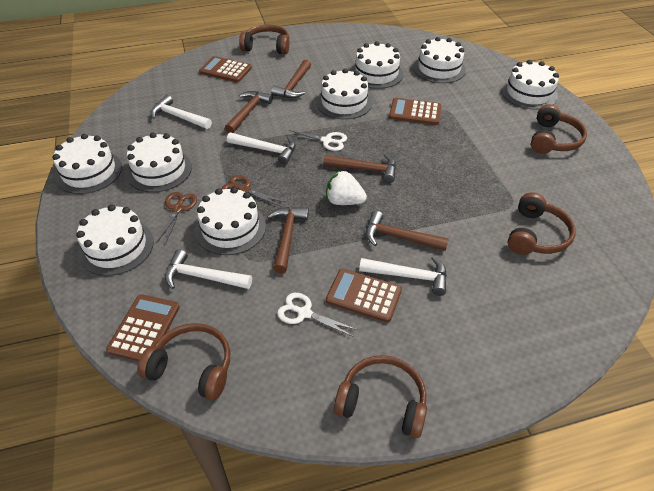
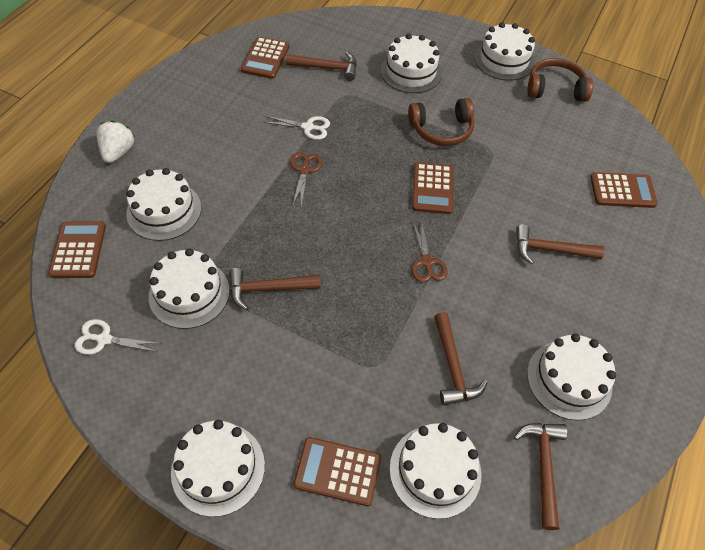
brown calculator: [106,294,180,361] [199,56,252,82] [326,268,402,323] [389,98,441,125] = 4 -> [48,221,106,278] [241,37,289,79] [293,437,381,506] [412,162,454,214] [590,172,658,208] = 5
brown headphones: [137,323,230,400] [239,24,289,54] [334,355,427,438] [507,192,576,255] [531,104,587,154] = 5 -> [408,98,474,146] [527,58,593,102] = 2
white cake: [52,134,122,194] [76,205,154,276] [127,132,192,192] [195,187,266,255] [316,68,372,120] [351,41,403,89] [413,37,466,83] [501,60,559,110] = 8 -> [126,168,201,241] [149,248,230,329] [171,420,265,517] [381,34,442,93] [390,423,481,519] [474,22,535,81] [527,334,616,420] = 7
white hammer: [150,95,212,129] [165,249,252,289] [227,132,296,165] [359,256,447,296] = 4 -> none = 0

